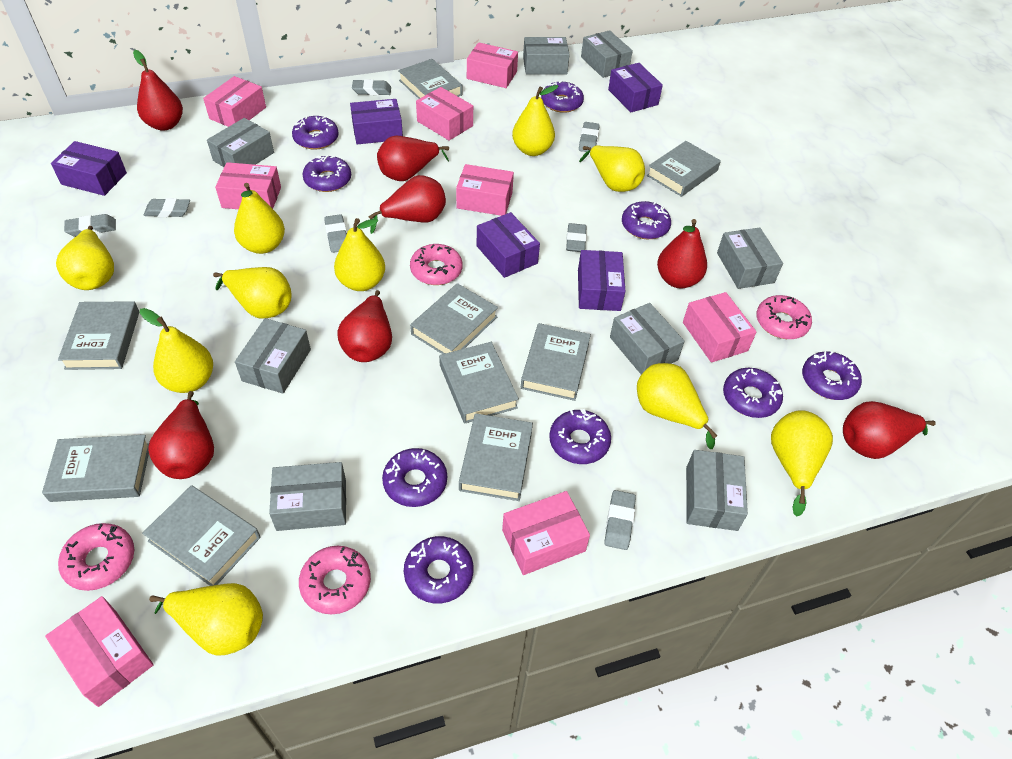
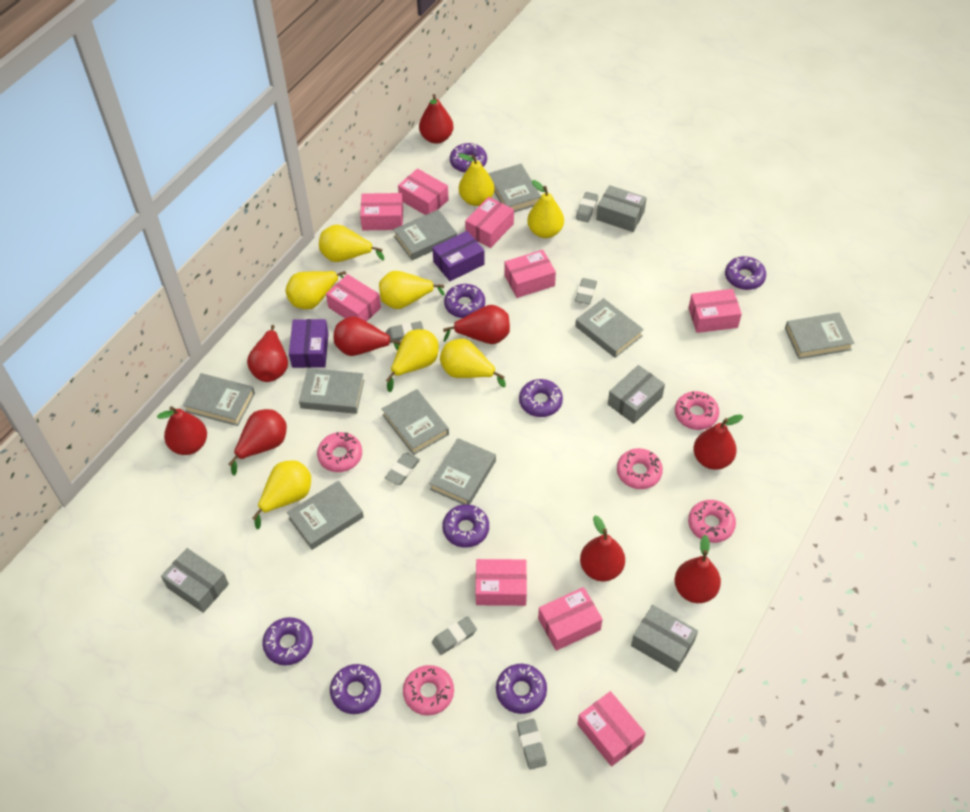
grey box: [207,118,274,167] [235,318,311,393] [269,462,346,531] [523,37,570,75] [581,30,633,78] [610,303,685,375] [686,450,748,531] [717,227,783,289] = 8 -> [161,548,229,613] [596,185,647,232] [608,365,665,424] [631,605,698,672] = 4
grey eraser: [64,214,116,237] [144,198,190,217] [324,214,347,253] [352,79,391,95] [566,223,587,252] [579,122,600,152] [604,490,636,550] = 7 -> [385,453,420,485] [386,321,423,343] [432,616,477,655] [517,719,547,770] [575,278,597,305] [576,192,598,222] = 6
pink box: [45,596,154,707] [203,76,266,127] [215,162,281,209] [416,87,473,141] [456,164,514,216] [467,42,518,88] [502,491,590,575] [683,292,757,363] = 8 -> [326,274,381,322] [360,193,403,230] [398,168,449,215] [465,197,514,248] [476,559,527,606] [505,250,556,298] [538,587,603,651] [577,691,646,767] [689,289,742,333] = 9
pink donut: [58,523,134,591] [299,546,371,614] [410,244,463,285] [756,295,812,339] = 4 -> [317,432,362,472] [403,665,454,716] [617,448,663,489] [675,391,719,430] [688,500,736,543] = 5
purple box: [51,141,127,196] [350,99,403,144] [477,212,540,278] [578,250,625,311] [608,63,663,112] = 5 -> [289,319,329,368] [432,231,485,281] = 2
purple donut: [292,116,339,150] [302,155,351,192] [382,448,447,507] [404,536,474,604] [541,81,584,113] [549,409,611,464] [622,201,671,239] [723,368,783,418] [802,352,862,400] = 9 -> [262,617,313,665] [330,664,381,714] [442,504,489,548] [444,284,485,318] [450,143,487,173] [496,664,547,714] [519,379,563,417] [725,256,766,290] = 8
red pear: [133,50,183,131] [148,391,214,479] [337,290,392,362] [368,175,446,234] [377,136,449,181] [657,219,707,288] [843,401,936,459] = 7 -> [157,406,207,455] [228,409,287,476] [247,325,288,382] [334,316,401,356] [419,94,454,144] [443,305,510,344] [580,516,625,581] [675,534,721,603] [693,414,743,470] = 9
yellow pear: [56,226,114,290] [140,308,213,393] [149,583,263,656] [213,267,292,319] [234,183,285,254] [334,218,385,291] [512,85,558,156] [579,145,645,192] [637,363,718,449] [771,410,833,516] = 10 -> [252,460,311,529] [285,271,346,310] [319,224,384,262] [379,271,445,309] [386,329,439,392] [440,339,506,388] [458,153,495,206] [527,180,564,238] = 8

